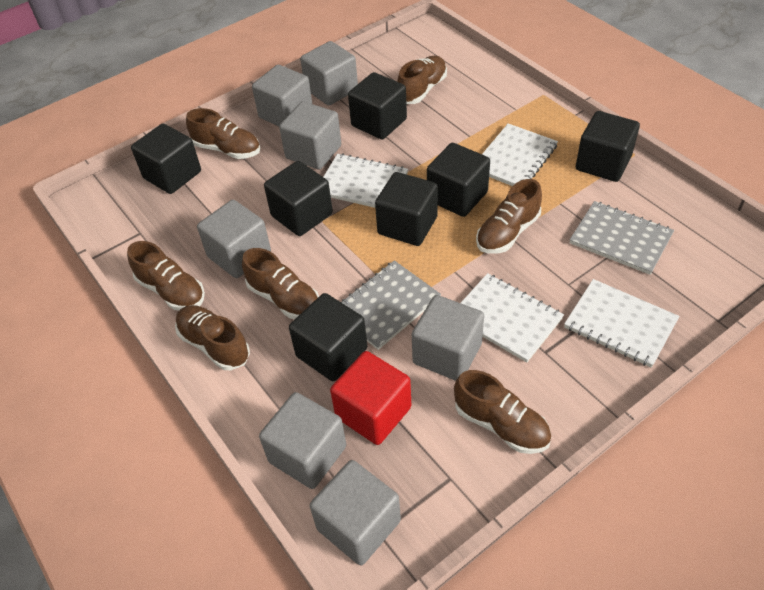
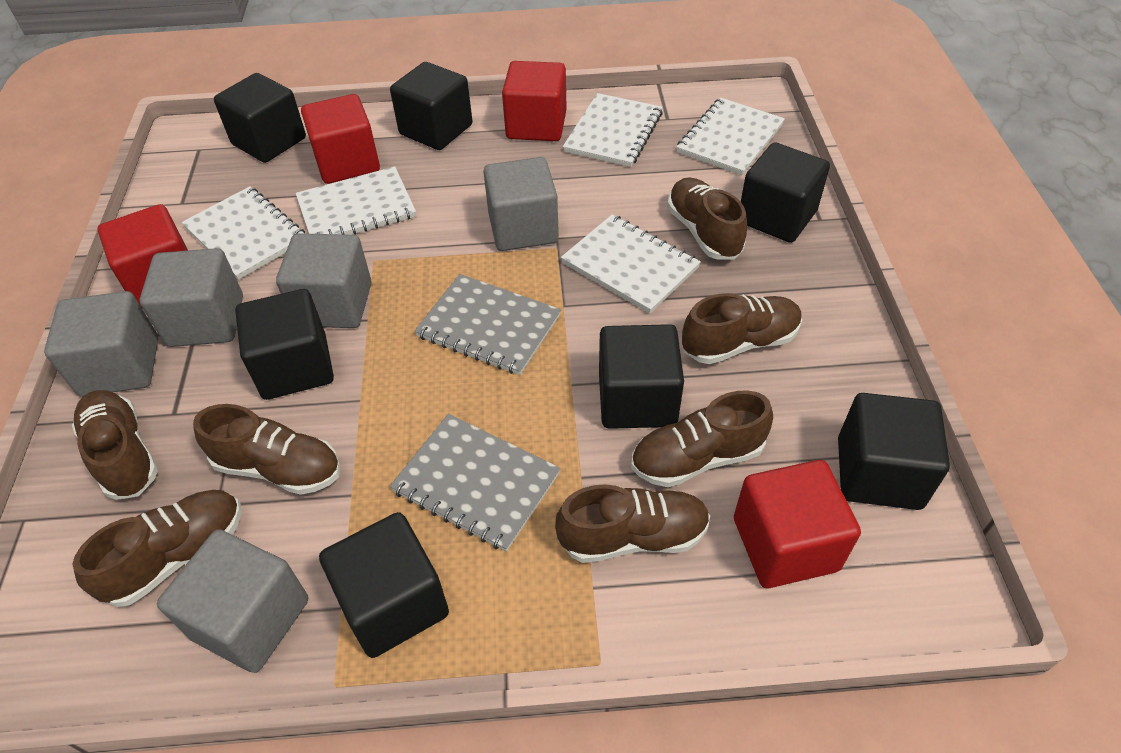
grey cube: [197,200,271,278] [252,65,312,126] [259,392,346,489] [279,102,341,170] [300,41,358,106] [310,460,401,565] [412,295,484,381] = 7 -> [44,291,158,397] [140,248,243,347] [157,529,308,673] [276,233,372,328] [483,157,559,251] = 5
red cube: [330,351,412,445] = 1 -> [98,204,188,309] [301,94,380,184] [502,61,567,141] [734,460,861,588] = 4
white notebook: [324,153,408,208] [461,273,564,362] [482,123,558,186] [564,279,679,368] = 4 -> [182,186,305,280] [296,166,416,235] [561,214,701,313] [563,93,663,167] [677,97,785,175] = 5

